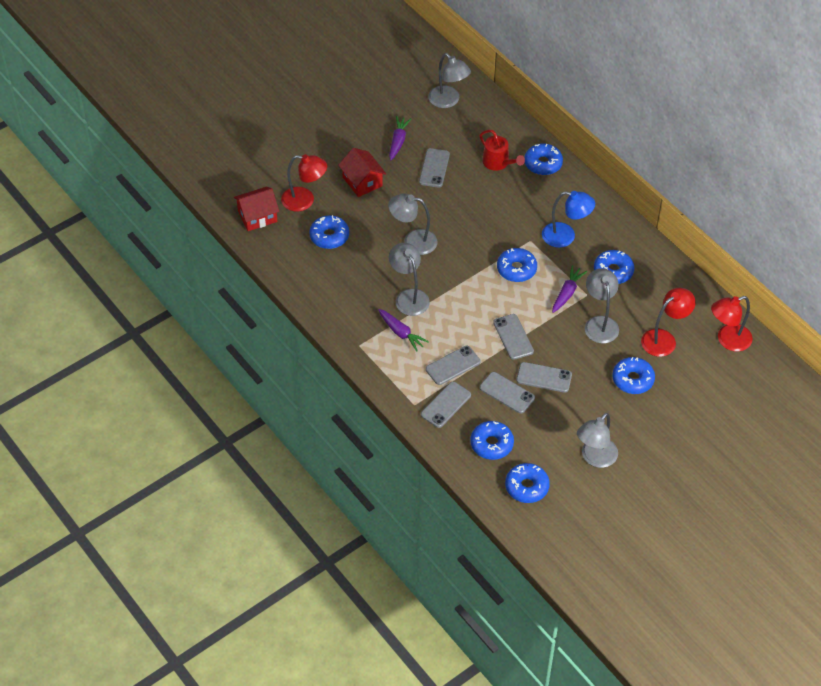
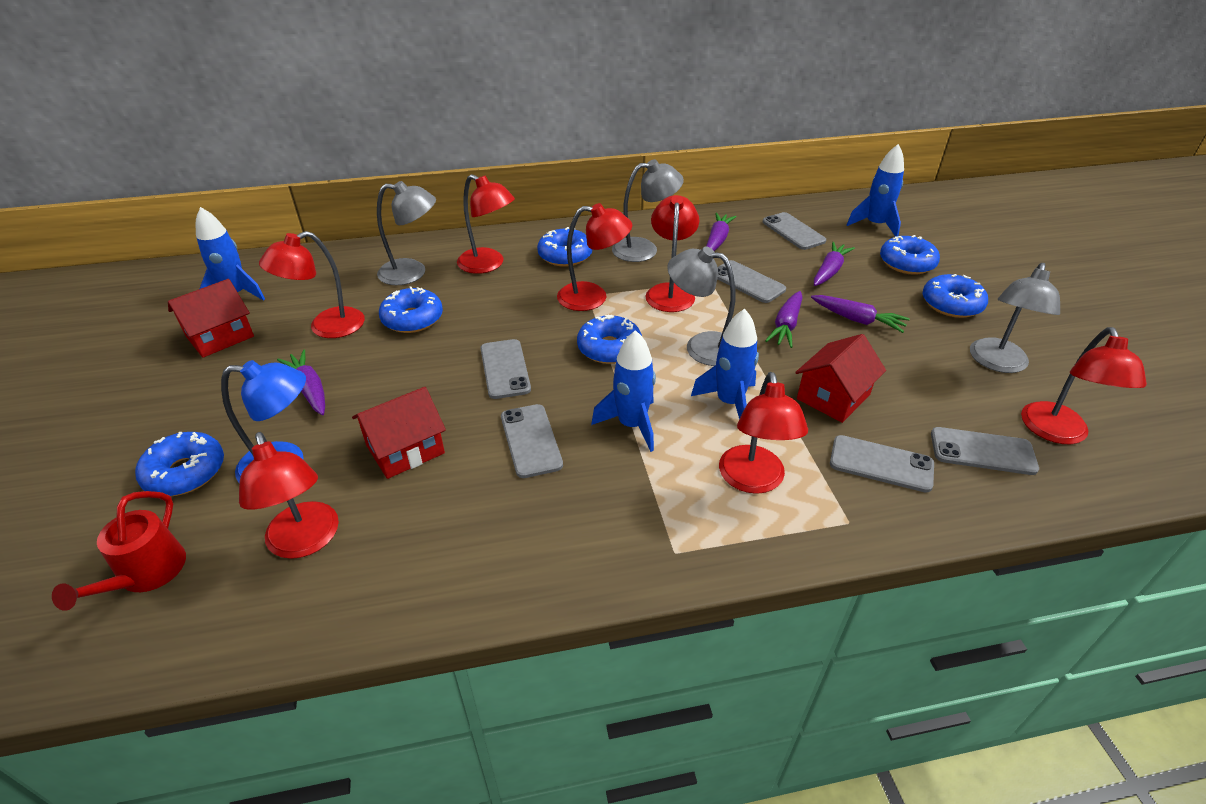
blue donut: [309,215,349,249] [470,421,514,460] [497,248,537,282] [505,463,550,503] [524,143,563,175] [594,250,634,284] [612,357,655,394] = 7 -> [135,432,224,496] [379,287,443,333] [537,227,593,267] [577,315,642,364] [880,235,940,275] [923,274,988,318] = 6
blue rocket: none = 0 -> [196,207,265,301] [591,330,656,452] [691,309,759,419] [847,144,904,237] = 4
grey lamp: [388,193,437,255] [389,243,430,316] [428,53,471,108] [577,412,618,468] [585,268,619,343] = 5 -> [377,181,436,285] [612,159,684,262] [667,247,735,366] [970,263,1060,373] = 4
purple carrot: [378,309,429,352] [389,116,411,160] [552,265,587,313] = 3 -> [277,350,325,415] [706,213,737,251] [765,291,802,348] [811,295,910,333] [814,242,855,286] = 5
red house: [234,187,280,231] [338,148,386,197] = 2 -> [168,279,254,358] [352,387,446,479] [795,334,886,423] = 3
red lamp: [281,154,327,212] [641,288,696,357] [711,296,753,352] = 3 -> [239,432,339,559] [259,231,365,338] [457,174,515,274] [557,203,632,311] [645,195,699,312] [719,372,808,494] [1021,327,1147,444] = 7

